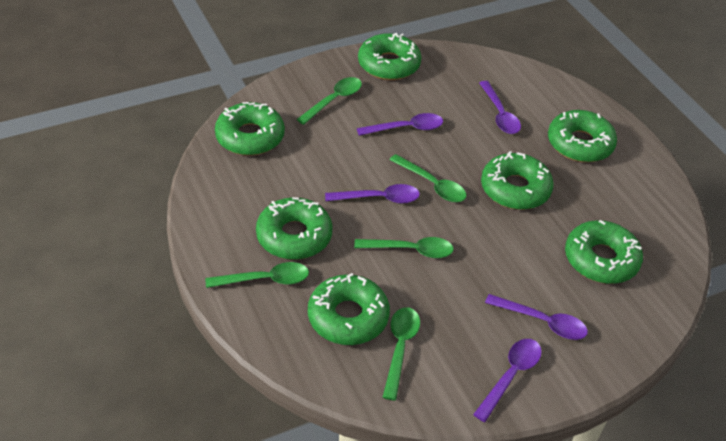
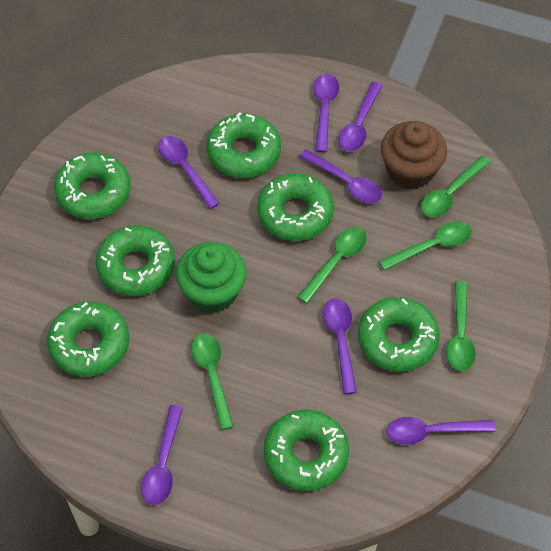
brown cupcake: none = 0 -> [381,121,447,190] = 1
green cupcake: none = 0 -> [176,242,247,313] = 1
purple spoon: [325,184,420,204] [357,113,443,136] [473,339,542,422] [479,81,521,134] [485,294,588,340] = 5 -> [141,405,183,505] [158,136,220,209] [299,149,382,203] [313,74,339,152] [323,298,357,394] [339,82,383,152] [387,417,495,445] = 7

